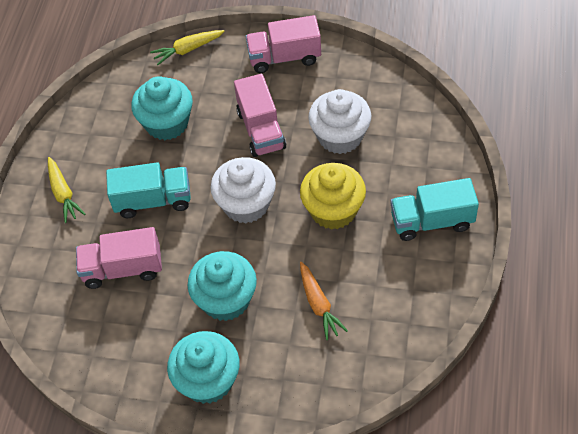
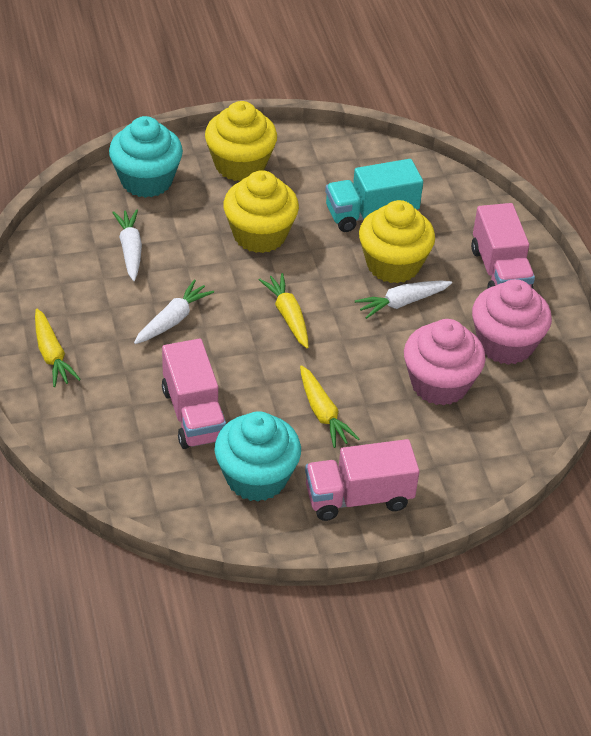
orange carrot: [300,262,348,340] = 1 -> none = 0
pink cupcake: none = 0 -> [404,319,486,406] [472,279,552,365] = 2
turquoise cupcake: [131,76,193,140] [167,331,240,404] [187,251,257,321] = 3 -> [109,116,183,198] [214,411,301,501] = 2
turquoise truck: [106,162,191,218] [390,178,479,241] = 2 -> [325,159,423,232] = 1
white carrot: none = 0 -> [112,209,142,281] [134,280,214,344] [355,281,452,319] = 3
white cupcake: [211,157,276,224] [308,89,371,154] = 2 -> none = 0
yellow carrot: [48,157,85,223] [150,30,225,65] = 2 -> [35,309,81,387] [259,273,309,348] [300,365,359,448] = 3
yellow cupcake: [300,163,366,230] = 1 -> [205,101,277,181] [223,170,299,253] [359,200,435,284] = 3

